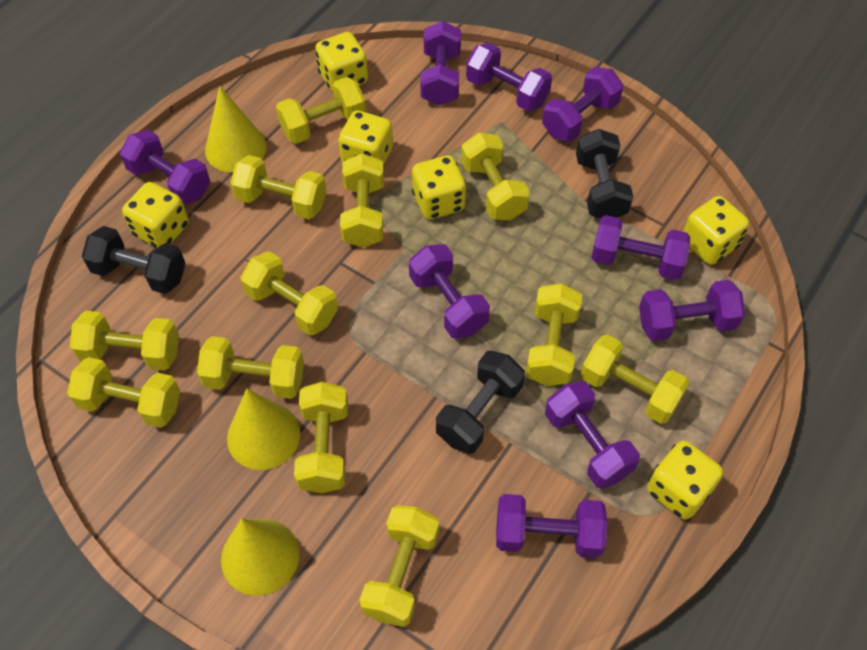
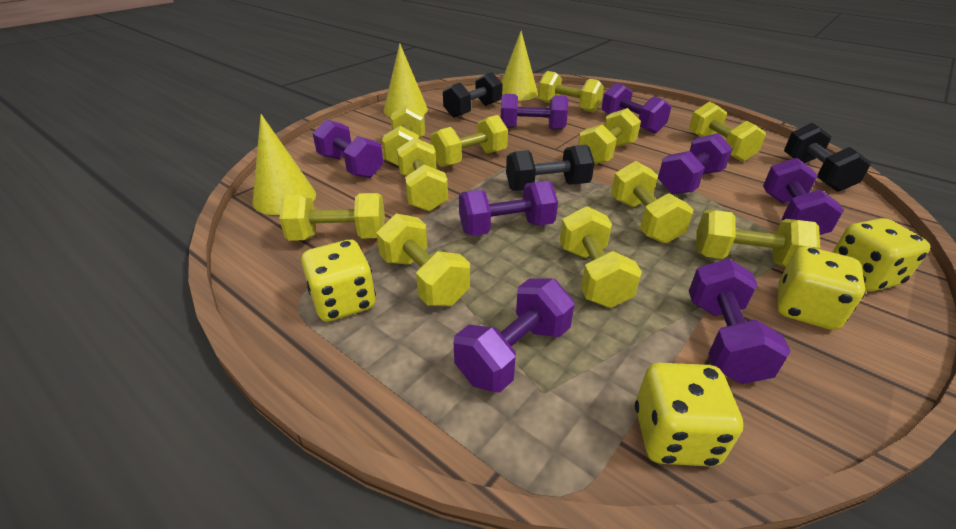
purple dumbbell: [120,130,210,205] [409,244,490,339] [421,21,461,106] [466,43,552,112] [496,494,608,558] [542,67,623,142] [545,381,640,489] [591,215,690,280] [639,280,745,341] = 9 -> [313,119,384,178] [454,279,575,393] [459,181,558,236] [501,94,568,130] [602,82,671,134] [658,133,733,194] [689,259,791,384] [763,158,844,235] = 8
yellow dice: [122,182,189,248] [315,32,368,92] [338,110,393,165] [412,155,466,220] [647,441,723,520] [683,196,749,265] = 6 -> [301,240,376,322] [635,363,743,467] [777,246,865,330] [832,218,931,292] = 4
yellow dumbbell: [67,357,180,428] [70,311,179,371] [197,336,304,399] [230,155,326,219] [240,251,338,336] [276,77,366,144] [294,382,348,493] [340,153,384,248] [359,505,439,627] [461,133,530,220] [526,283,582,386] [581,335,689,424] = 12 -> [279,193,385,241] [376,213,470,306] [382,105,425,166] [397,137,448,212] [430,115,508,167] [538,71,604,113] [560,206,642,308] [578,108,641,164] [611,161,693,244] [689,101,766,162] [696,210,820,267] = 11

